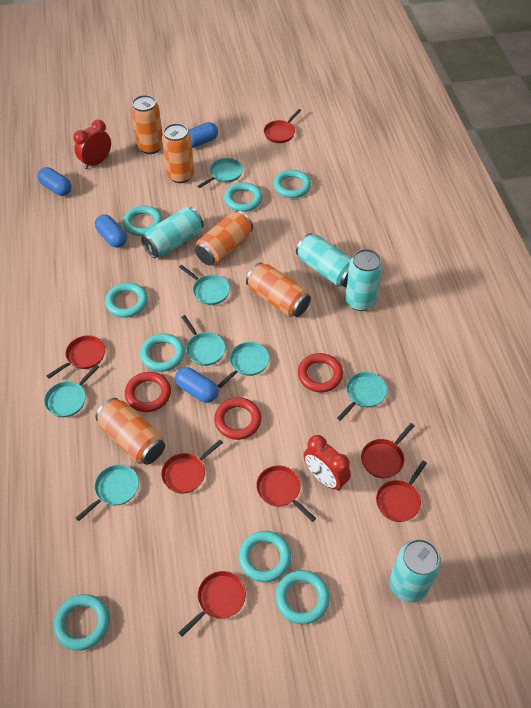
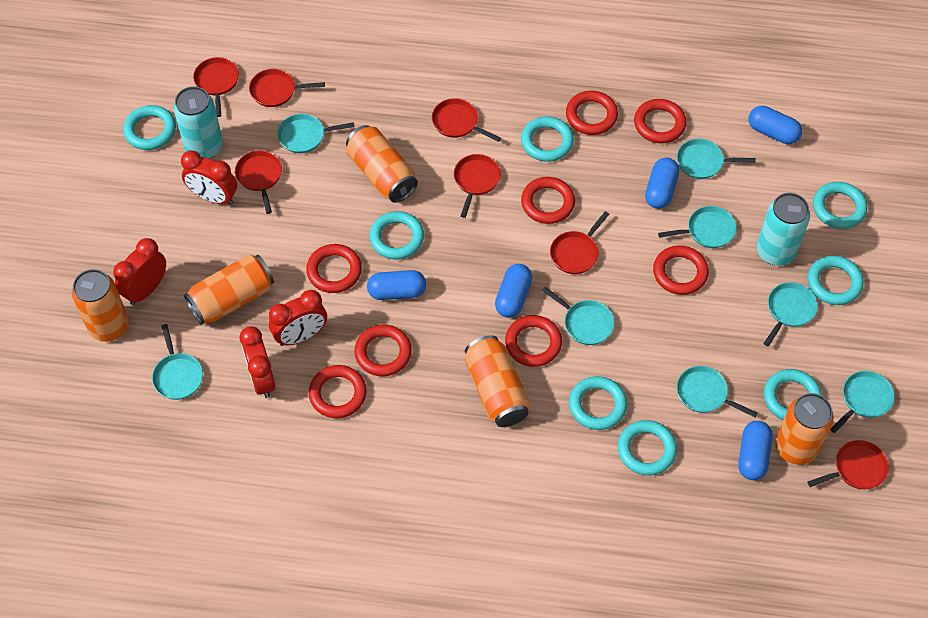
blue capsule: [37,167,72,196] [95,214,127,248] [175,367,219,403] [188,122,218,148] = 4 -> [367,270,426,300] [495,264,532,318] [645,158,679,209] [738,421,772,480] [749,106,802,144] = 5
red clock: [73,120,111,169] [304,435,351,491] = 2 -> [113,238,166,305] [181,150,237,205] [240,326,276,398] [269,290,327,346] = 4
red ring: [125,372,171,412] [214,397,262,440] [298,353,343,392] = 3 -> [306,244,362,293] [308,365,367,418] [354,324,412,376] [505,315,562,367] [521,177,575,224] [566,91,618,135] [634,99,687,143] [653,245,709,295] = 8
turquoise can: [141,207,204,258] [296,233,352,287] [345,249,383,311] [389,539,441,603] = 4 -> [173,86,223,159] [757,193,810,266] = 2
turquoise pan: [44,364,99,417] [76,465,139,521] [179,265,230,305] [181,315,225,366] [197,158,243,188] [217,342,269,388] [337,372,387,421] = 7 -> [152,324,203,400] [277,114,354,153] [542,287,615,345] [658,206,737,248] [676,366,757,417] [677,139,756,179] [763,282,818,346] [830,371,895,433] = 8

